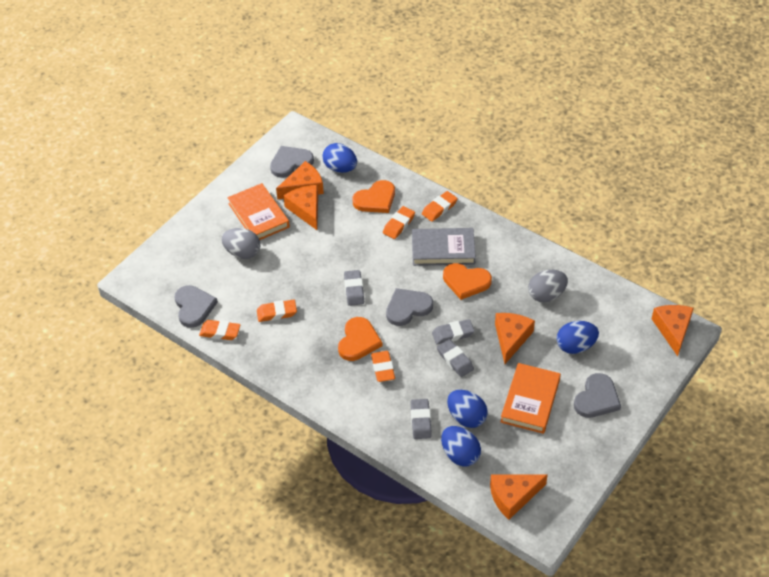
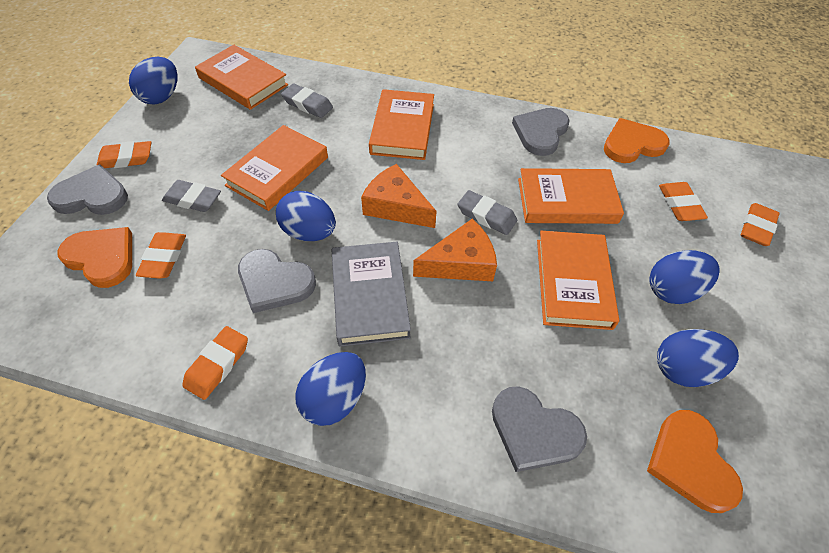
blue egg: [322,143,357,173] [441,426,481,466] [447,390,488,428] [557,321,599,354] = 4 -> [129,57,178,105] [276,191,336,241] [295,352,366,426] [649,250,720,304] [657,329,739,387] = 5
grey egg: [221,228,260,259] [528,270,568,303] = 2 -> none = 0
grey eraser: [344,270,364,306] [410,399,432,439] [432,319,475,344] [437,339,474,377] = 4 -> [162,180,221,212] [281,84,333,118] [458,190,517,235] = 3
orange book: [227,183,290,240] [501,363,561,434] = 2 -> [195,45,288,110] [221,125,328,211] [369,89,434,160] [518,168,624,224] [537,231,619,330] = 5
orange cheese: [276,161,324,200] [283,185,318,230] [490,474,548,520] [495,313,535,364] [651,305,694,356] = 5 -> [361,164,437,228] [413,219,497,281] = 2

